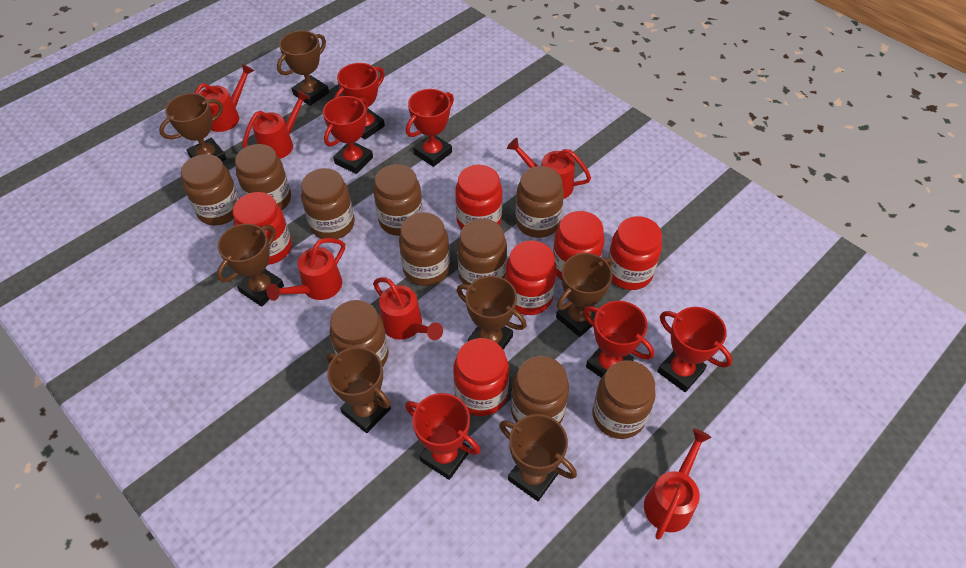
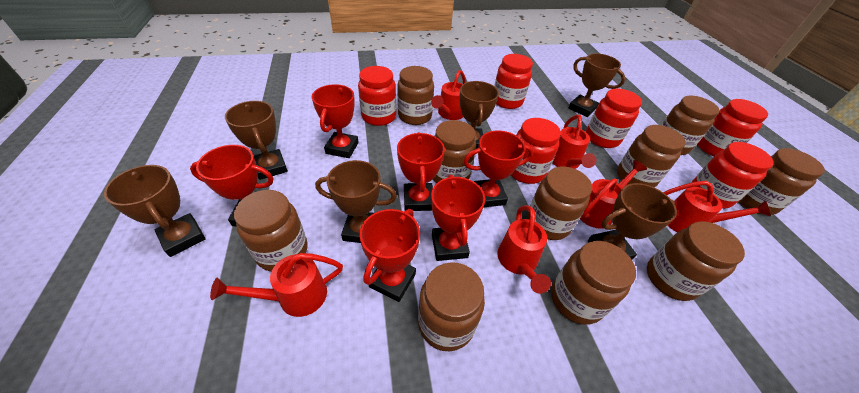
brown trophy: [159,93,226,161] [217,224,284,307] [277,30,329,106] [326,347,391,433] [457,276,527,350] [499,414,577,501] [556,253,612,337] = 7 -> [104,165,206,257] [225,101,288,180] [315,160,397,243] [459,81,499,149] [568,53,625,117] [588,183,677,260] = 6

